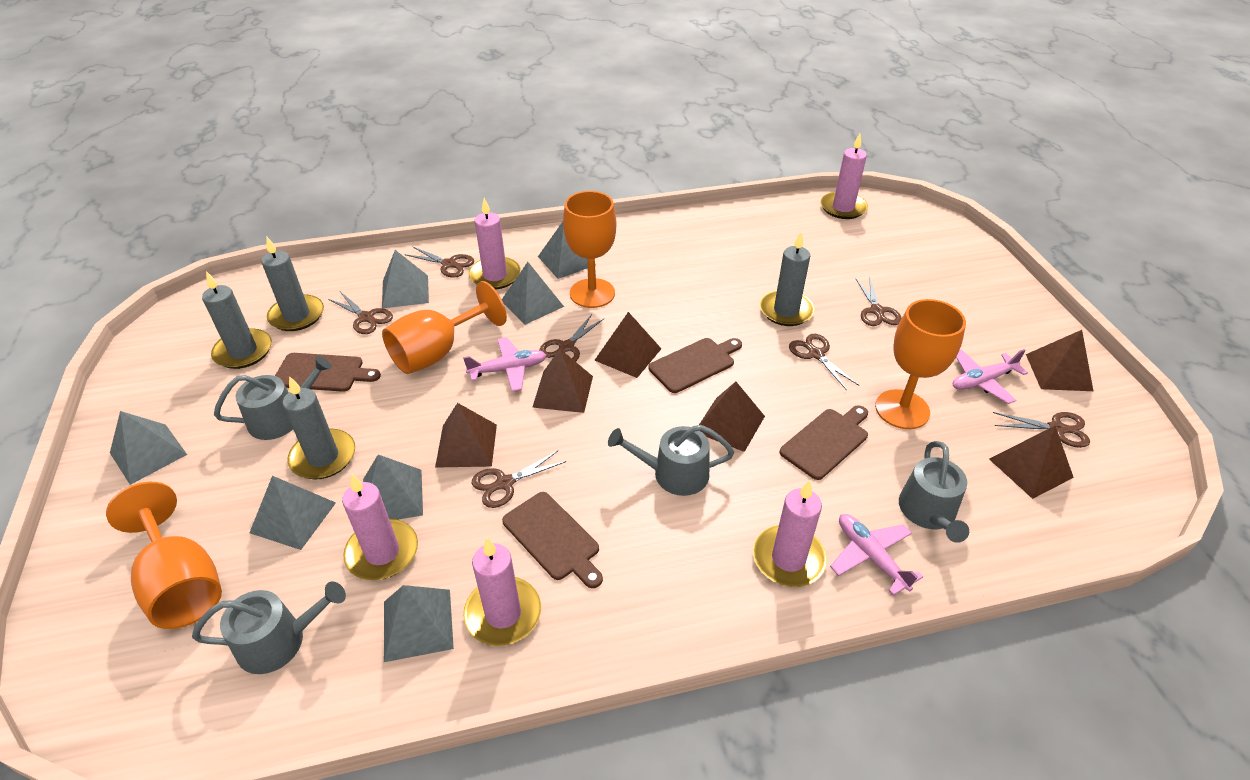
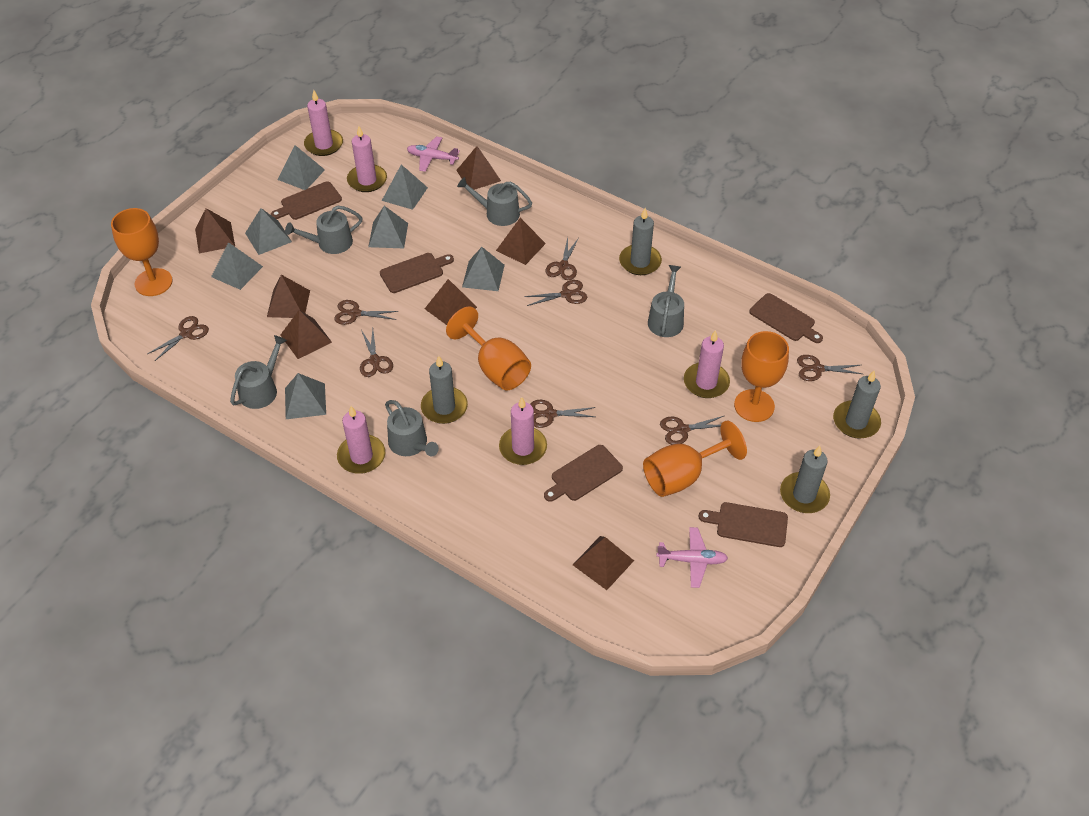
brown cutting board: [275,353,381,392] [502,492,603,588] [649,338,742,393] [779,405,868,480] = 4 -> [271,181,342,220] [380,253,454,293] [544,445,623,502] [699,502,788,547] [749,293,823,343] = 5
brown pyramid: [435,403,497,468] [532,349,593,413] [594,312,661,378] [699,381,765,452] [989,426,1074,499] [1026,330,1093,391] = 6 -> [195,208,235,253] [267,275,310,318] [280,310,332,359] [425,279,477,325] [456,146,501,190] [496,218,546,265] [573,536,634,590] = 7
brown scissors: [328,292,393,334] [404,246,474,278] [472,451,567,508] [539,314,603,362] [789,334,859,391] [856,279,902,326] [993,412,1090,448] = 7 -> [147,316,209,361] [334,300,399,325] [360,329,393,377] [524,280,587,306] [530,400,596,428] [545,237,579,280] [660,416,724,445] [797,355,862,381] = 8
grey watering can: [192,581,346,674] [214,356,332,440] [608,425,734,496] [899,441,969,543] = 4 -> [230,335,287,409] [285,205,362,254] [385,400,439,456] [457,177,532,226] [648,265,684,337] = 5
pink plane: [463,337,547,392] [830,514,923,596] [953,349,1028,404] = 3 -> [407,136,460,172] [656,527,728,588] = 2

